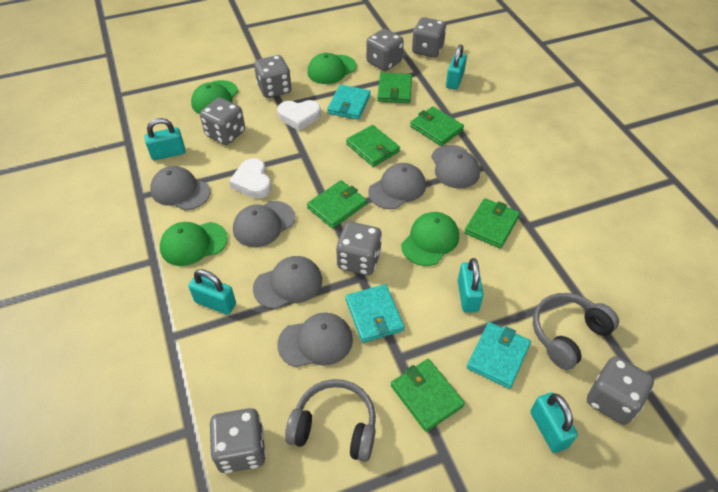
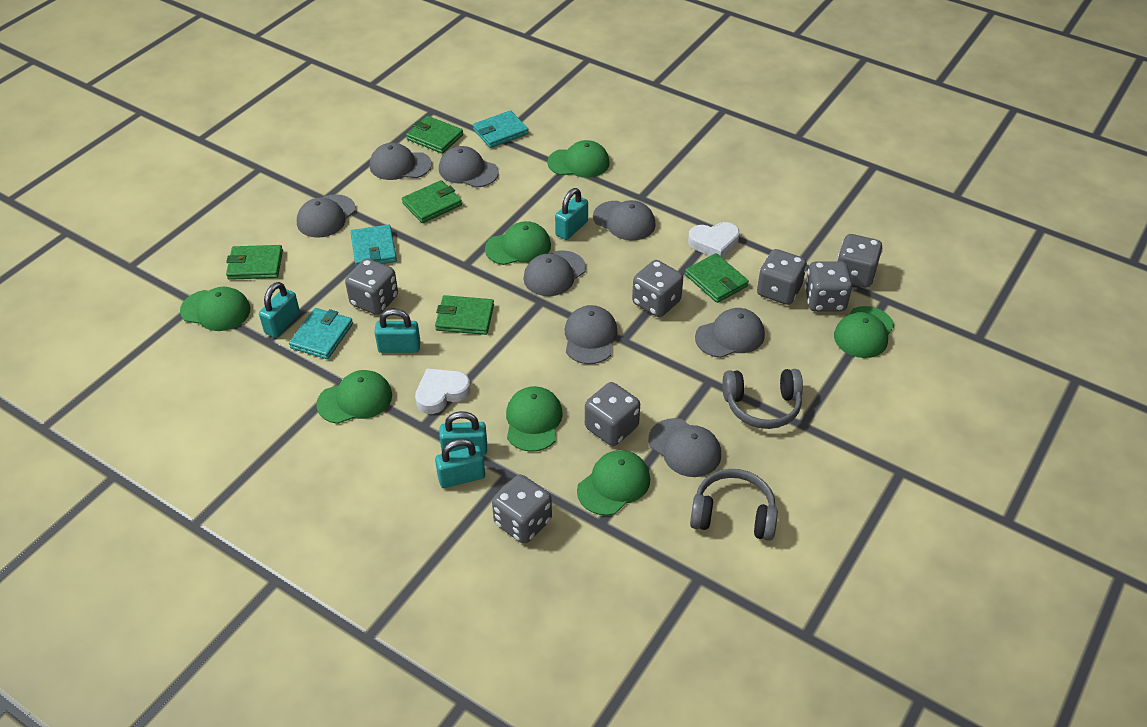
green cap: [160,222,228,266] [191,80,238,114] [307,53,357,84] [401,212,459,266] = 4 -> [180,287,251,331] [316,370,392,424] [485,221,551,265] [506,386,563,452] [547,140,610,178] [577,450,650,515] [834,306,894,358] = 7
green wallet: [307,180,367,228] [346,125,400,167] [377,72,412,103] [391,359,465,432] [410,106,464,146] [464,198,520,249] = 6 -> [226,245,283,280] [402,180,462,223] [406,116,463,154] [435,295,494,335] [685,253,749,303] = 5
grey cap: [150,166,210,210] [233,201,295,247] [253,256,322,309] [277,313,353,367] [368,163,426,209] [431,145,480,189] = 6 -> [297,194,356,238] [370,143,432,180] [439,146,499,188] [523,250,586,296] [565,305,618,364] [593,200,656,240] [648,418,721,477] [695,308,765,358] = 8

